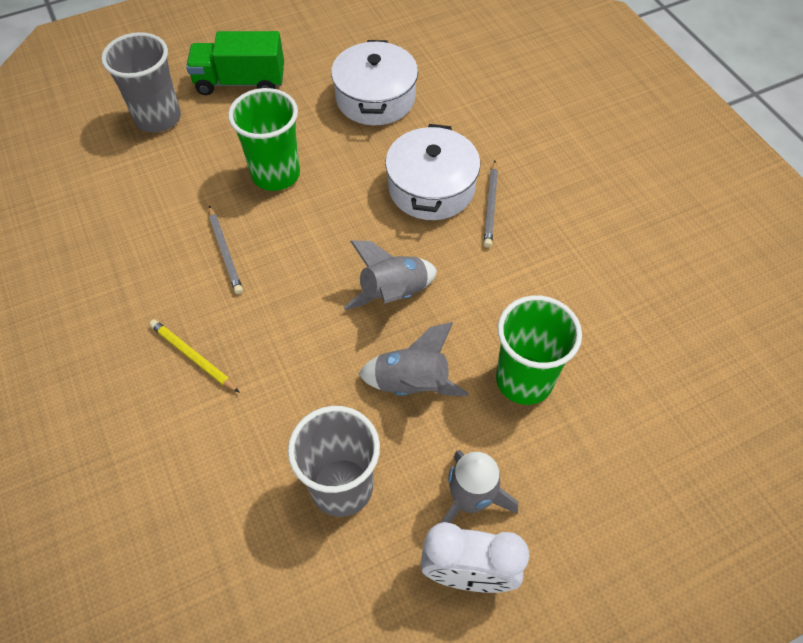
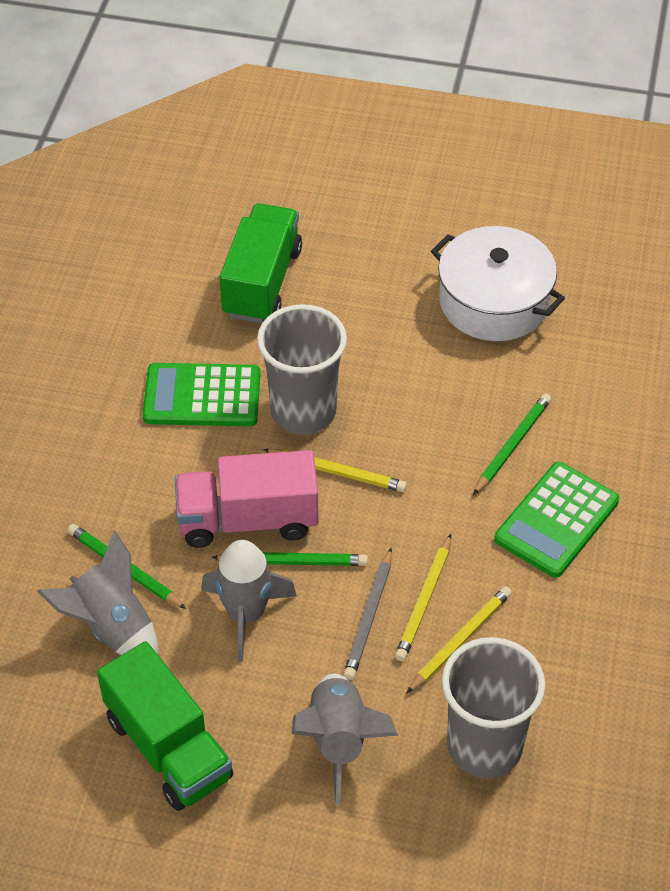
green calculator: none = 0 -> [143,363,260,426] [494,462,619,578] = 2
green cup: [228,88,300,191] [496,295,582,405] = 2 -> none = 0
green pencil: none = 0 -> [67,524,186,609] [211,552,368,566] [473,393,551,495] = 3
green truck: [186,31,284,95] = 1 -> [97,641,233,811] [220,203,302,323] = 2
grey pencil: [209,206,243,294] [484,161,498,248] = 2 -> [343,548,392,680] = 1
pink truck: none = 0 -> [175,450,318,548] = 1
white clock: [421,522,530,593] = 1 -> none = 0
white pot: [331,40,418,125] [385,124,480,220] = 2 -> [431,226,565,341] = 1
yellow pencil: [149,319,240,393] = 1 -> [263,449,407,492] [395,534,451,661] [406,586,512,694] = 3

